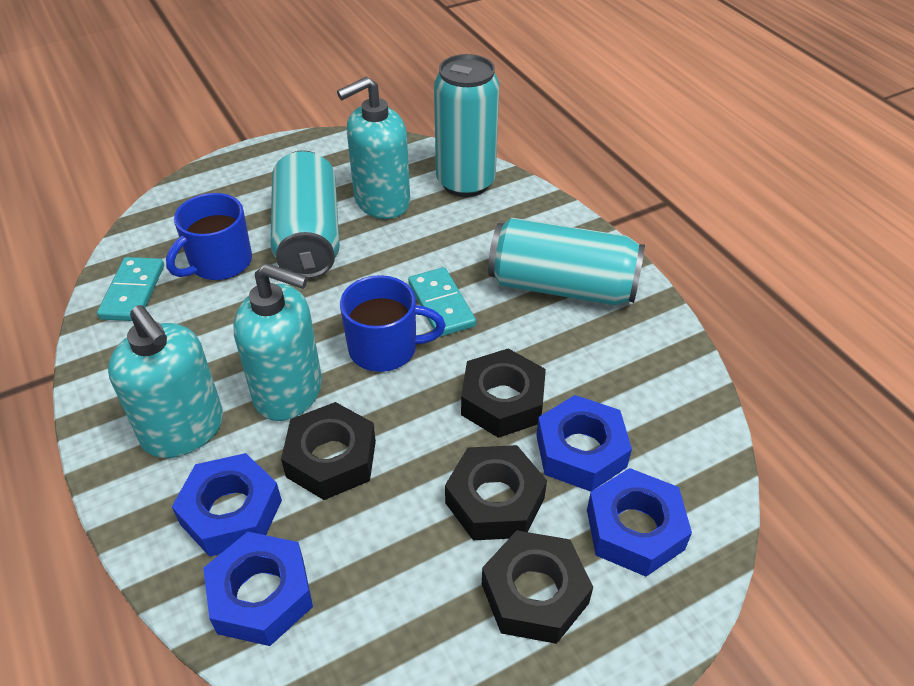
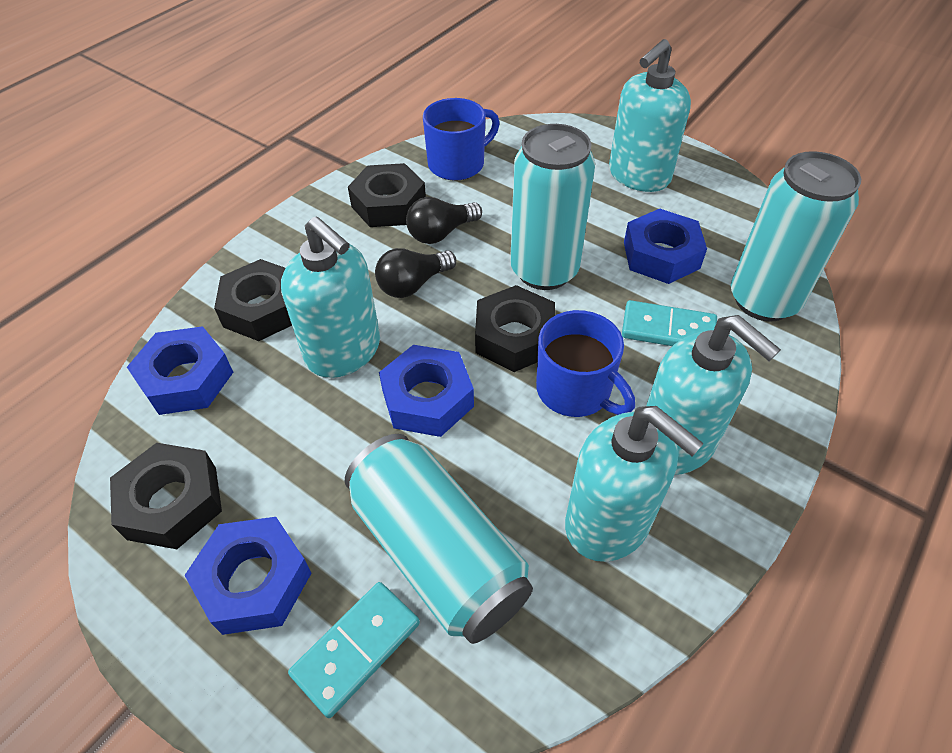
black light bulb: none = 0 -> [375,248,456,298] [406,197,482,244] = 2
turquoise soap dispenser: [108,305,223,458] [234,263,322,421] [337,77,410,219] = 3 -> [281,216,380,378] [565,406,704,562] [609,39,691,192] [646,315,781,475] = 4

